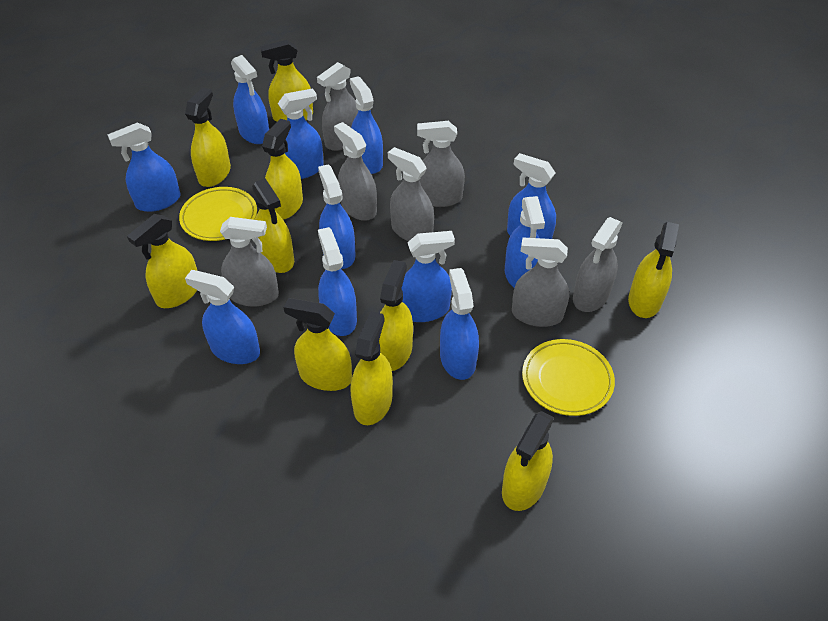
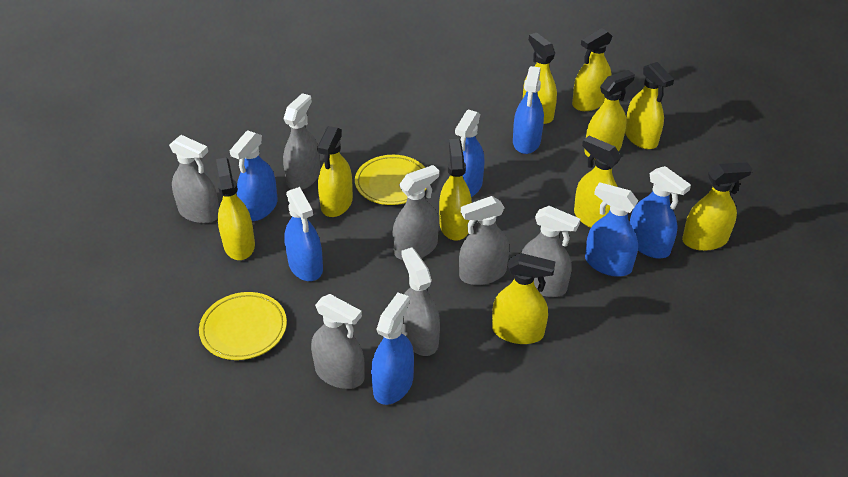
blue spray bottle: [107,122,181,212] [185,270,260,364] [231,55,269,144] [278,88,324,179] [318,164,356,269] [318,227,357,336] [350,76,383,174] [401,231,455,322] [440,268,479,380] [505,196,545,288] [507,153,556,239] = 11 -> [230,130,278,221] [284,187,323,281] [371,293,414,405] [455,109,484,197] [513,66,544,154] [585,182,638,277] [630,166,691,258] = 7

